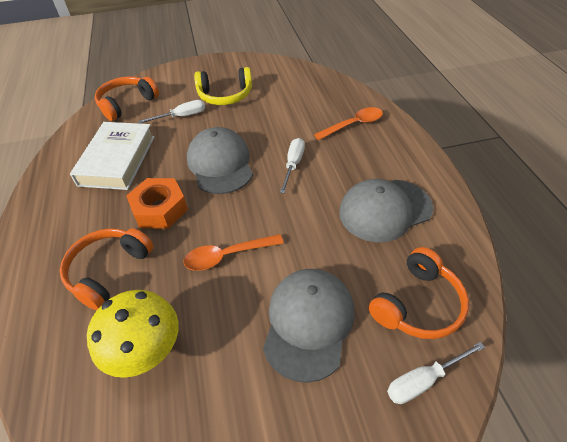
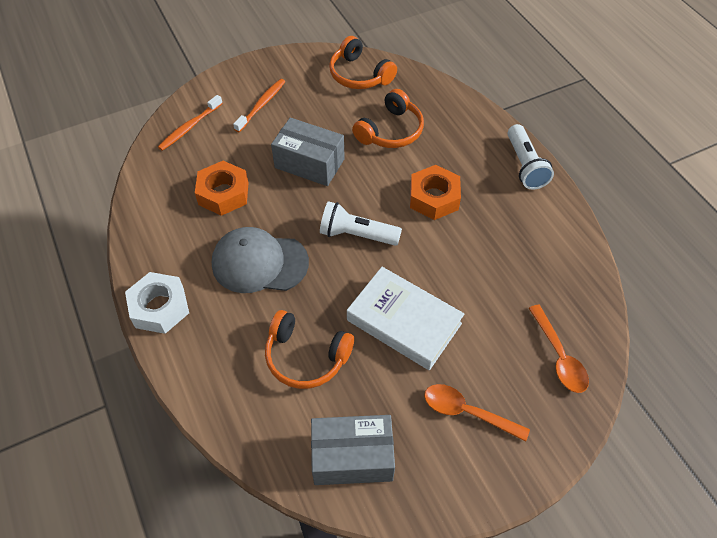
grey box: none = 0 -> [271,118,345,186] [311,415,395,485] = 2
grey cap: [187,127,253,194] [263,269,354,383] [339,179,433,242] = 3 -> [212,227,309,293] = 1
orange nut: [126,178,188,229] = 1 -> [195,161,248,216] [410,165,461,220] = 2
orange toothbrush: none = 0 -> [158,95,223,151] [233,79,285,132] = 2
white flashlight: none = 0 -> [320,201,402,246] [508,124,554,190] = 2
white nut: none = 0 -> [125,272,189,334] = 1
white screwdriver: [138,100,205,124] [280,138,305,193] [387,342,485,404] = 3 -> none = 0
yellow headphones: [194,67,252,105] = 1 -> none = 0
yellow mushroom: [87,290,179,378] = 1 -> none = 0

